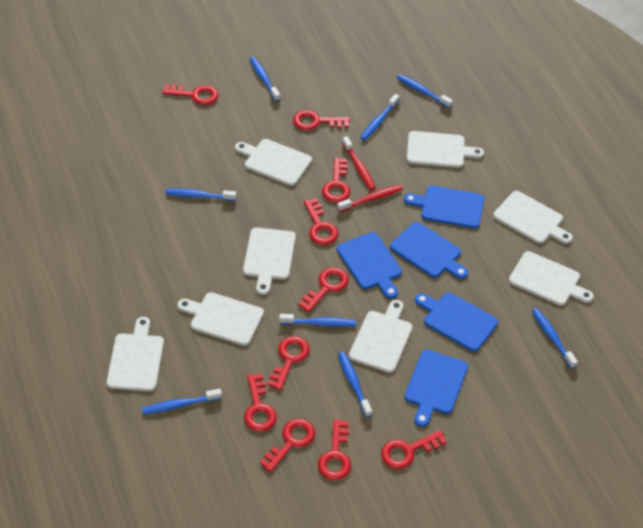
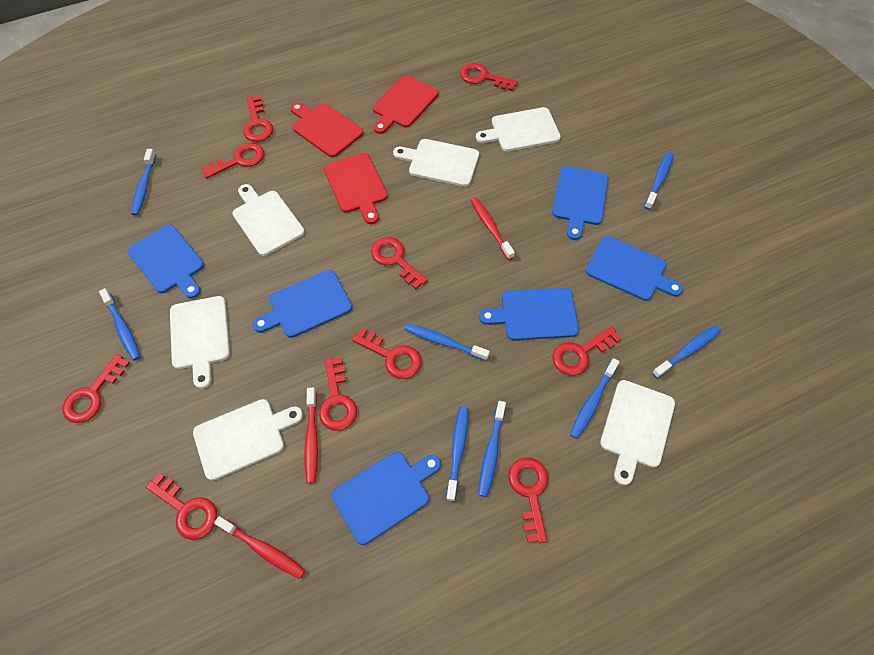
blue cutting board: [337,232,402,299] [390,222,468,279] [404,185,484,229] [405,350,468,427] [415,293,498,352] = 5 -> [128,225,204,299] [253,270,352,338] [332,452,441,545] [479,288,579,340] [552,167,608,240] [586,236,683,301] = 6
red cutting board: none = 0 -> [290,102,363,157] [324,153,388,224] [373,75,439,134] = 3
red toothbrush: [337,185,402,212] [342,136,376,190] = 2 -> [214,516,305,579] [304,387,318,484] [471,197,515,260] = 3
white cutting board: [107,317,164,391] [177,292,264,346] [235,139,312,186] [243,228,296,295] [349,300,413,373] [407,131,484,168] [493,191,573,244] [509,251,594,306] = 8 -> [170,296,230,389] [193,399,303,481] [232,184,305,256] [393,139,479,187] [476,107,561,152] [600,380,675,485] = 6

